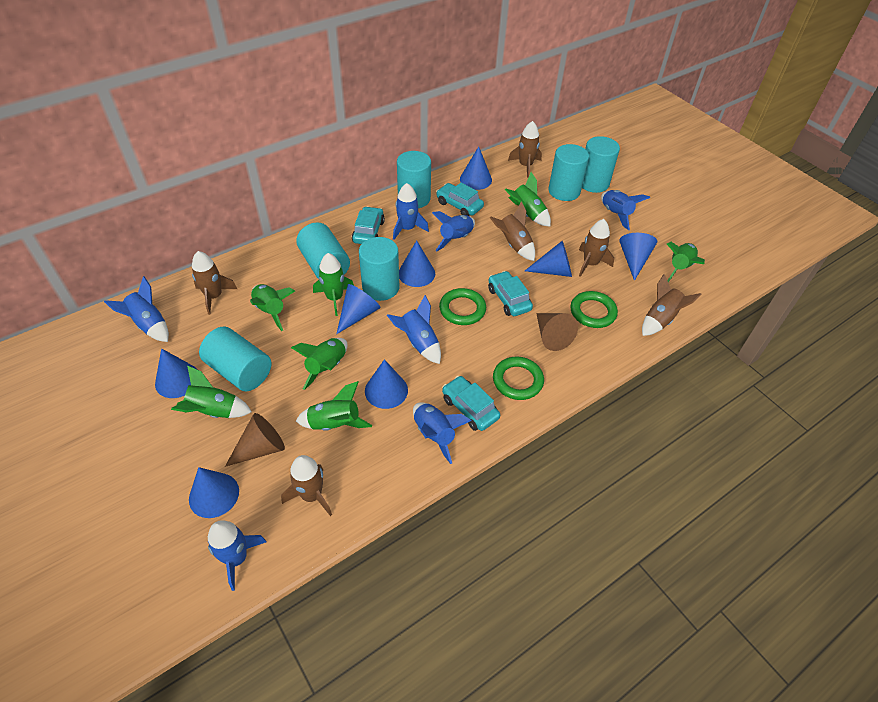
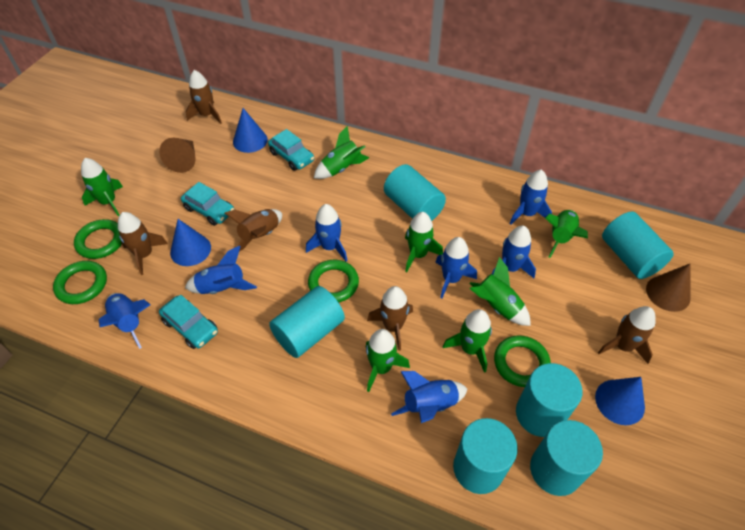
blue cone: [155,348,197,398] [189,467,239,518] [337,284,381,334] [365,359,408,409] [399,240,435,287] [460,147,492,190] [525,241,572,277] [619,233,657,281] = 8 -> [170,219,211,266] [233,108,268,153] [595,377,645,425] = 3
brown rocket: [192,251,237,315] [281,455,332,516] [489,201,535,261] [508,121,542,178] [579,219,614,277] [642,274,702,336] = 6 -> [118,212,168,275] [186,70,222,124] [225,209,282,252] [367,286,413,351] [598,306,656,364] = 5
green ring: [439,288,486,325] [493,357,544,400] [571,291,618,328] = 3 -> [53,261,107,304] [74,219,122,259] [308,260,359,303] [494,335,551,387] = 4
turquoise car: [352,206,385,244] [436,183,484,216] [442,376,500,431] [488,271,533,316] = 4 -> [159,295,218,349] [181,182,234,226] [268,129,314,171] = 3

